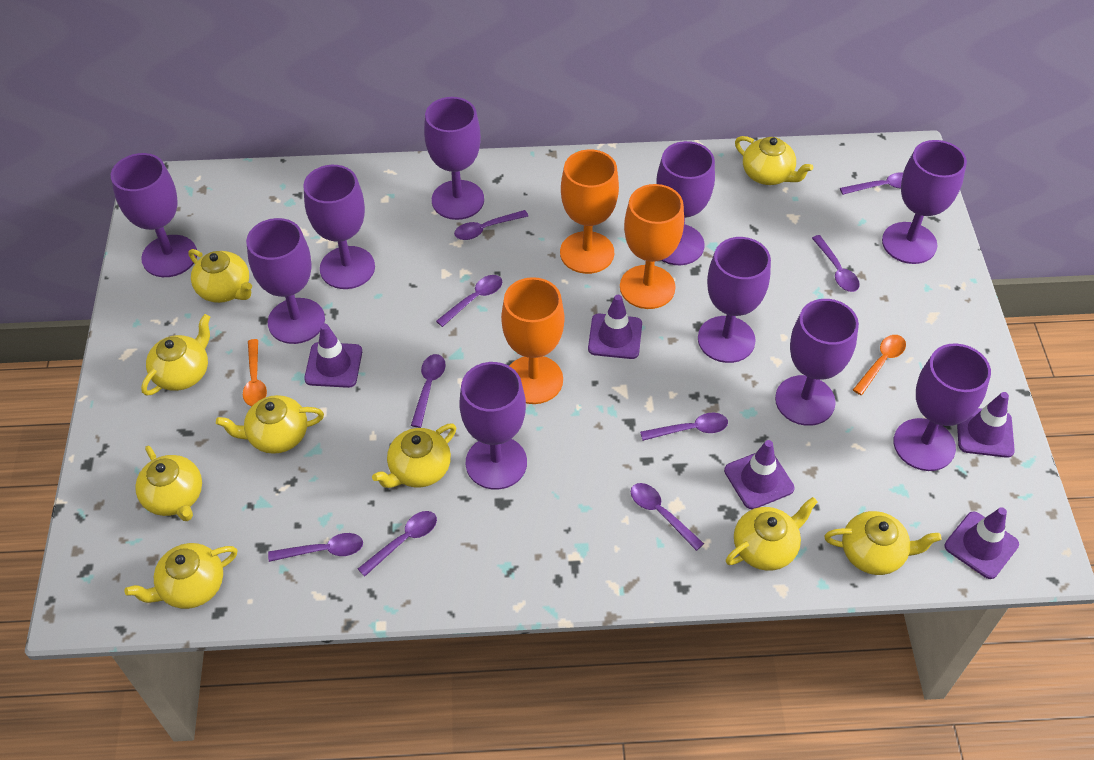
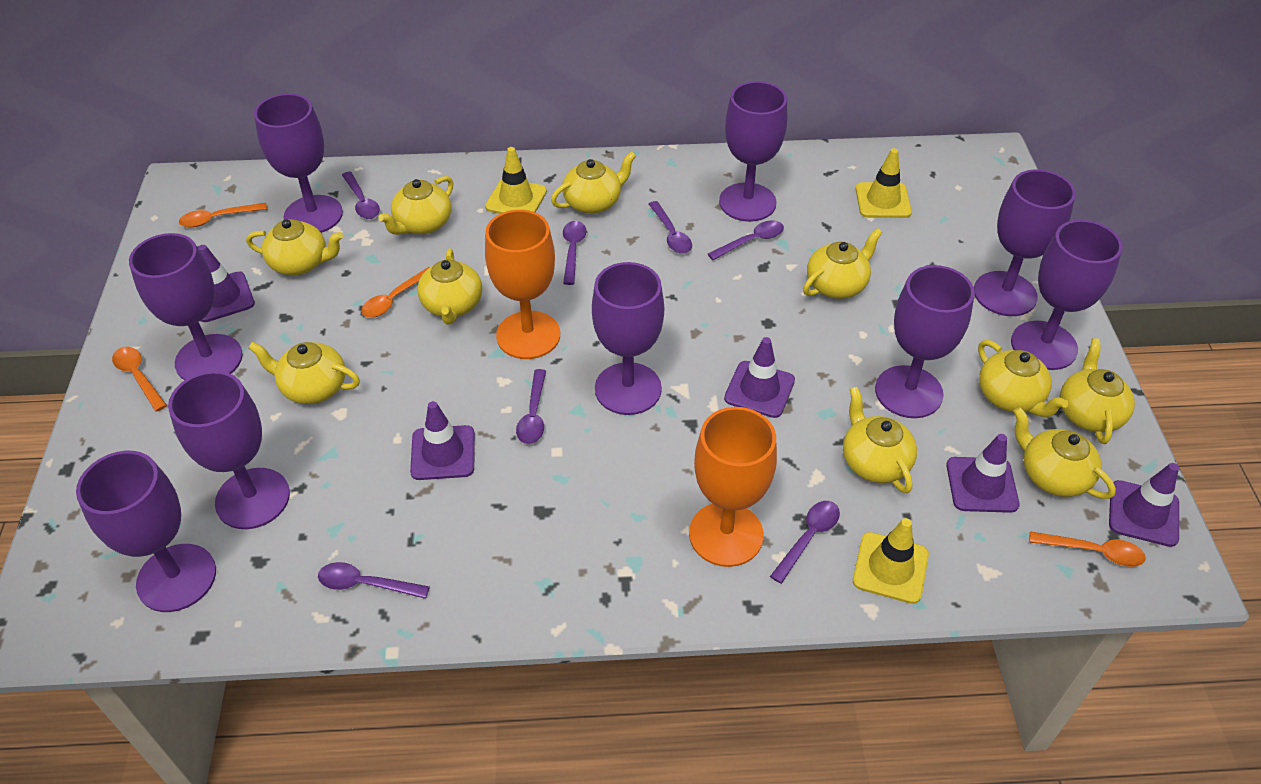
orange goblet: [501,277,564,404] [560,149,619,274] [620,184,684,309] = 3 -> [485,210,560,359] [689,407,777,567] = 2
orange spoon: [243,339,267,406] [853,335,906,395] = 2 -> [112,347,167,411] [179,203,267,227] [361,267,430,318] [1029,531,1146,567] = 4
purple goblet: [111,153,197,277] [246,218,325,344] [303,165,375,289] [424,97,484,220] [459,362,527,490] [657,141,715,265] [698,237,771,363] [775,299,859,426] [882,140,967,264] [894,343,991,471] = 10 -> [76,451,216,612] [129,233,243,380] [168,371,290,529] [254,93,343,233] [592,262,664,415] [719,81,787,222] [875,265,975,418] [974,169,1076,316] [1011,220,1123,370] = 9
purple spoon: [268,533,363,562] [358,511,437,577] [411,354,446,428] [436,275,502,327] [454,210,528,240] [631,483,704,551] [640,412,728,441] [812,235,860,292] [840,172,903,195] = 9 -> [318,562,430,599] [342,172,380,219] [516,369,546,444] [563,221,586,285] [649,201,692,254] [708,220,784,260] [770,501,840,584] = 7
yellow teapot: [124,543,237,609] [135,445,202,521] [141,314,210,396] [188,249,252,303] [216,395,324,454] [372,424,456,488] [726,497,818,571] [735,136,814,185] [824,511,941,575] = 9 -> [246,219,343,275] [248,342,360,404] [378,176,453,235] [417,249,482,325] [551,151,636,214] [803,228,882,299] [843,387,917,493] [978,340,1068,417] [1013,407,1116,499] [1060,338,1135,444] = 10
yellow traffic cone: none = 0 -> [485,147,547,214] [853,518,929,604] [856,148,912,218] = 3

